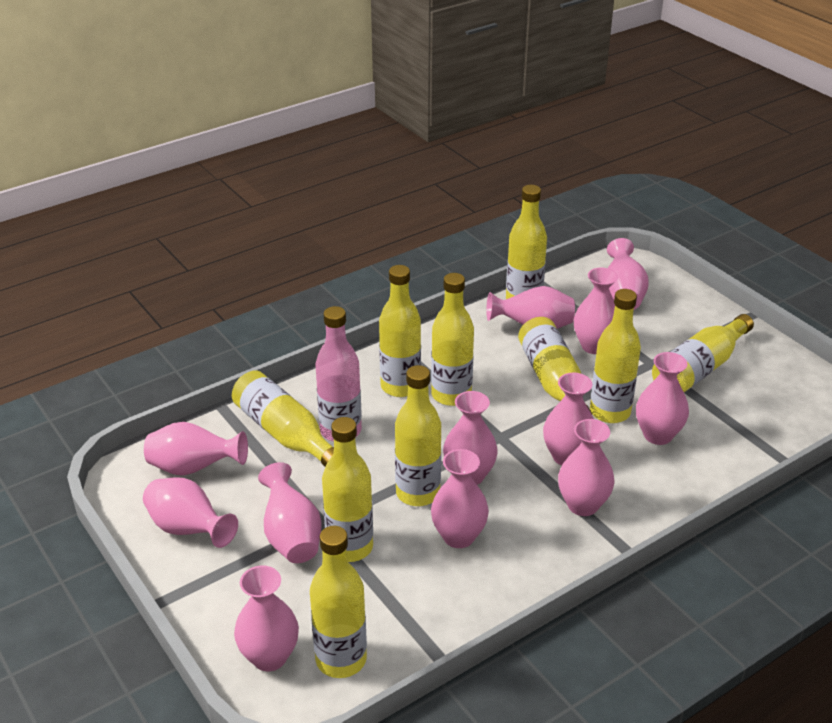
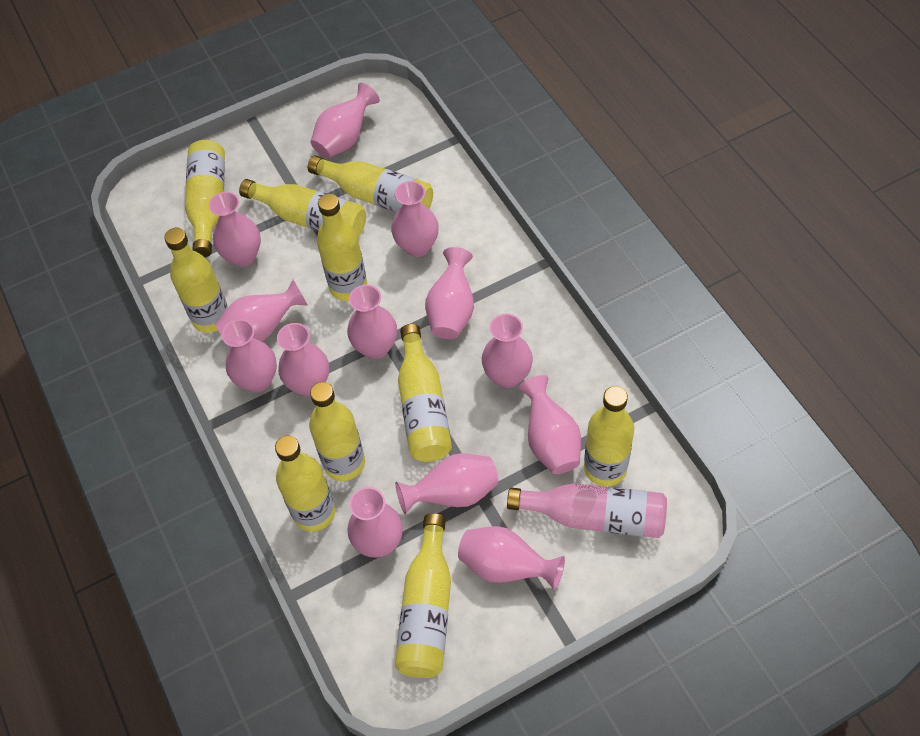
pink vase: [143,478,238,548] [144,422,248,476] [234,566,299,671] [258,462,322,563] [431,449,489,548] [443,391,498,485] [486,286,575,329] [543,373,594,466] [558,419,615,516] [574,267,618,354] [607,238,649,310] [636,352,689,445] = 12 -> [209,192,261,267] [215,280,308,347] [222,319,277,392] [277,323,329,396] [310,83,380,158] [347,285,397,359] [347,487,403,558] [391,181,439,257] [396,453,498,514] [425,247,474,339] [458,526,565,590] [482,314,533,388] [518,375,581,474] = 13

